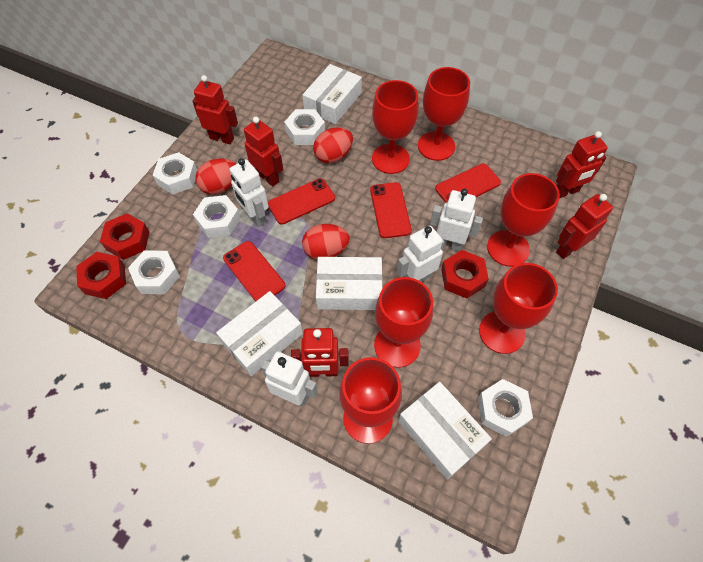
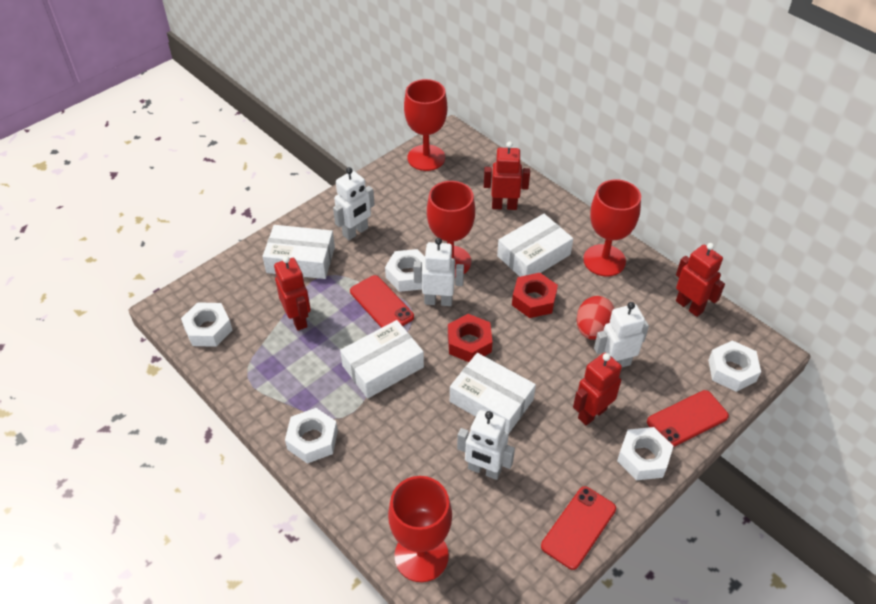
red egg: [196,158,236,195] [302,224,350,260] [313,128,353,163] = 3 -> [577,296,615,339] = 1
red goblet: [339,357,402,444] [372,80,419,174] [374,277,433,368] [418,67,470,161] [479,263,558,354] [487,173,560,267] = 6 -> [388,476,452,582] [404,79,447,171] [427,181,475,274] [583,179,641,277] = 4
red nut: [76,252,126,299] [100,214,149,260] [441,250,489,299] = 3 -> [448,314,492,362] [512,273,558,318] = 2
red phone: [223,241,285,302] [268,178,335,224] [370,182,412,238] [435,164,501,203] = 4 -> [350,275,414,328] [541,486,616,570] [647,390,729,447] = 3
red robot: [192,75,238,144] [244,117,283,187] [291,328,349,377] [556,131,608,198] [556,194,613,259] = 5 -> [274,256,311,331] [484,141,530,210] [573,353,622,425] [676,243,725,317] = 4

